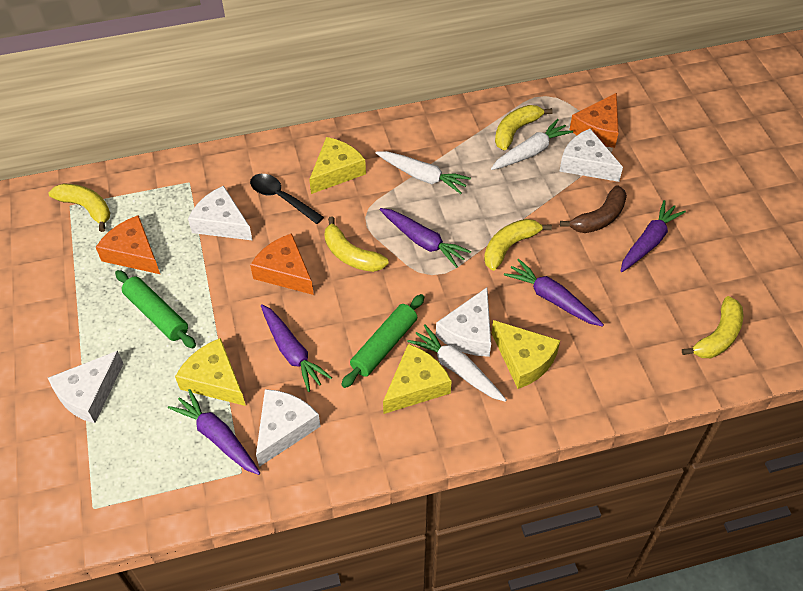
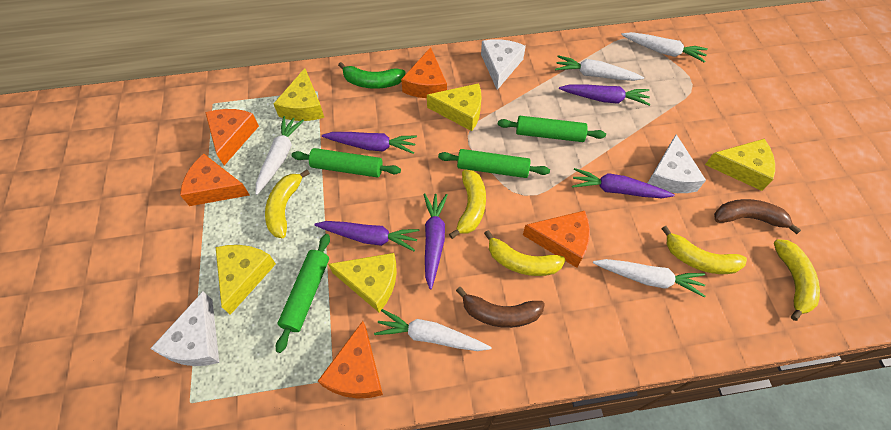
black spoon: [250,174,324,224] = 1 -> none = 0
brown banana: [560,185,627,233] = 1 -> [456,287,545,328] [714,199,801,234] = 2
green banana: none = 0 -> [338,62,406,89] = 1
green rolling pin: [115,270,196,348] [341,294,424,388] = 2 -> [276,234,330,353] [291,148,401,177] [438,149,550,178] [498,116,606,142] = 4
orange cheese: [96,215,160,274] [250,233,314,295] [570,93,619,148] = 3 -> [180,154,250,206] [205,109,259,165] [318,321,383,398] [401,47,447,98] [523,211,590,268] = 5
white carrot: [376,151,471,194] [407,324,506,402] [491,119,573,170] = 3 -> [255,116,304,195] [374,309,491,351] [555,55,644,81] [593,259,706,298] [621,32,708,63] = 5
white cheese: [48,351,123,423] [188,186,253,241] [256,389,321,467] [436,287,491,357] [559,129,623,182] = 5 -> [150,292,219,366] [481,39,526,90] [647,134,706,193] = 3
yellow cheese: [175,338,246,406] [309,137,366,194] [383,344,452,414] [492,320,560,389] = 4 -> [216,245,276,315] [273,68,324,121] [328,253,397,312] [427,83,482,131] [705,139,775,191] = 5

